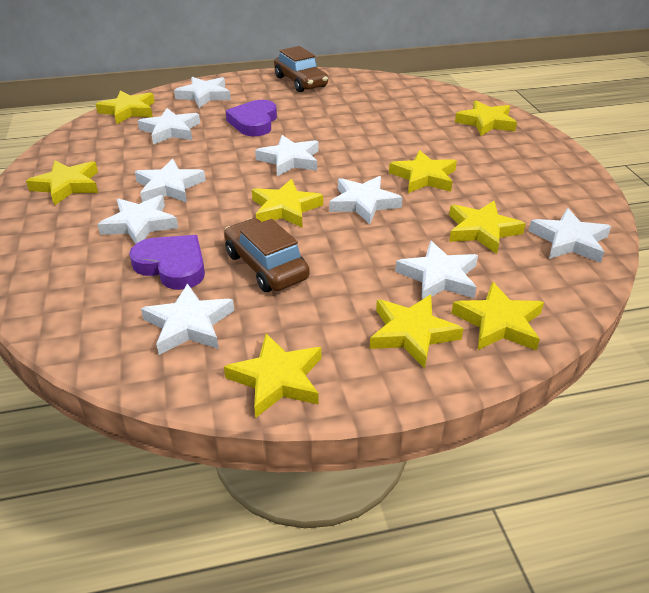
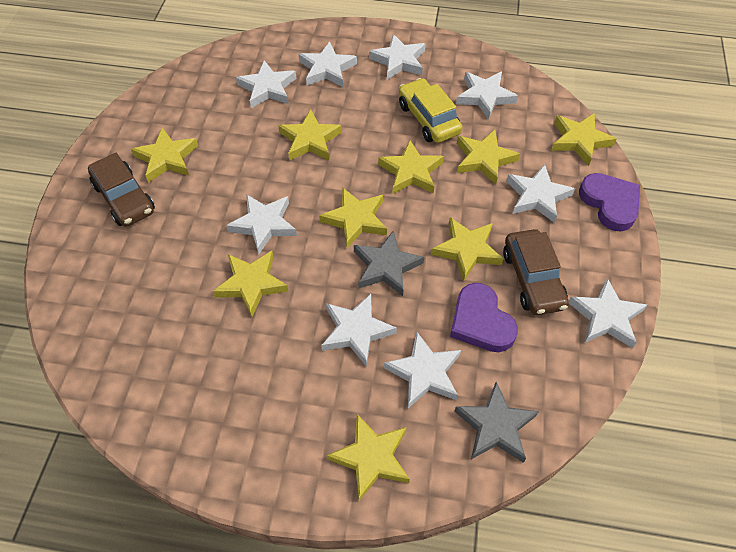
grey star: none = 0 -> [354,230,424,296] [454,382,539,463] = 2
yellow car: none = 0 -> [399,78,462,143] = 1

